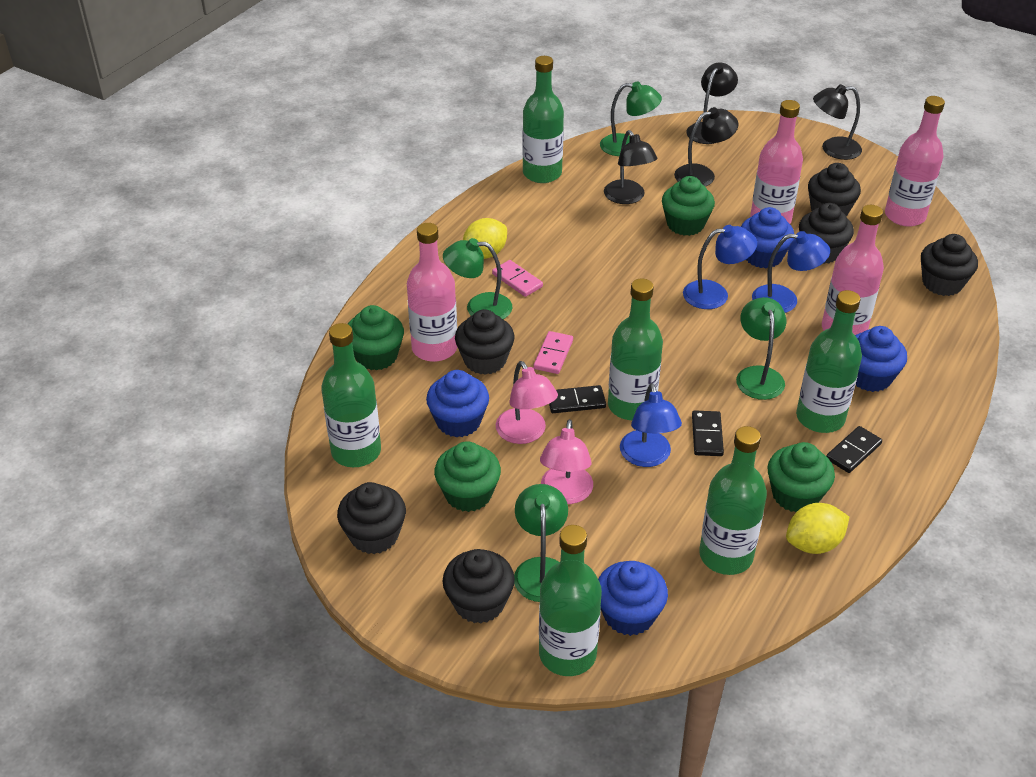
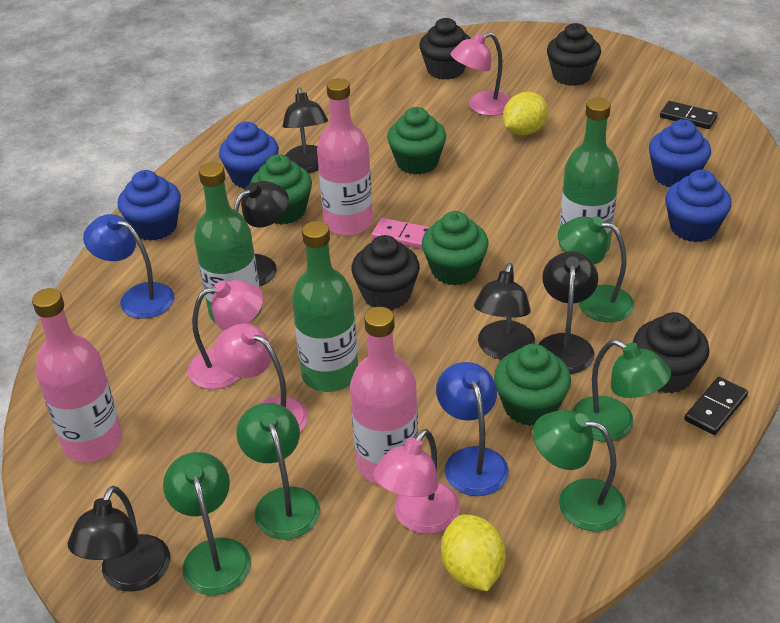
black cupcake: [337,482,406,554] [443,549,515,624] [455,309,515,375] [799,203,854,264] [808,163,861,217] [921,234,978,296] = 6 -> [351,235,420,310] [419,18,471,80] [547,23,601,86] [633,312,710,393] = 4
black domino: [549,385,606,413] [692,410,724,456] [826,426,882,473] = 3 -> [660,101,718,129] [684,377,748,435] = 2
black lamp: [604,130,657,204] [674,107,738,186] [686,62,738,144] [813,84,862,160] = 4 -> [68,486,170,592] [234,181,289,287] [283,87,328,173] [474,263,535,360] [539,251,598,374] = 5
blue lamp: [620,383,682,467] [683,225,757,309] [752,231,830,313] = 3 -> [83,214,174,319] [436,362,509,496] = 2
green bottle: [321,323,381,467] [522,56,564,183] [539,525,602,676] [608,278,663,420] [699,426,767,575] [796,290,862,433] = 6 -> [194,162,262,323] [292,221,358,392] [559,98,619,252] = 3
green lamp: [443,238,513,319] [514,484,568,602] [600,81,662,156] [736,297,786,400] = 4 -> [163,452,251,595] [236,403,320,540] [533,410,626,532] [558,216,634,322] [572,340,671,442] = 5
pink bottle: [407,223,457,362] [750,100,803,224] [822,205,884,335] [885,96,945,227] = 4 -> [32,288,123,462] [317,78,373,236] [350,307,418,484] = 3
pink domino: [492,260,543,297] [533,331,573,374] = 2 -> [372,218,430,249] = 1
pink lamp: [496,361,558,444] [540,419,593,504] = 2 -> [188,280,264,389] [214,324,308,432] [374,429,460,534] [451,32,511,116] = 4

